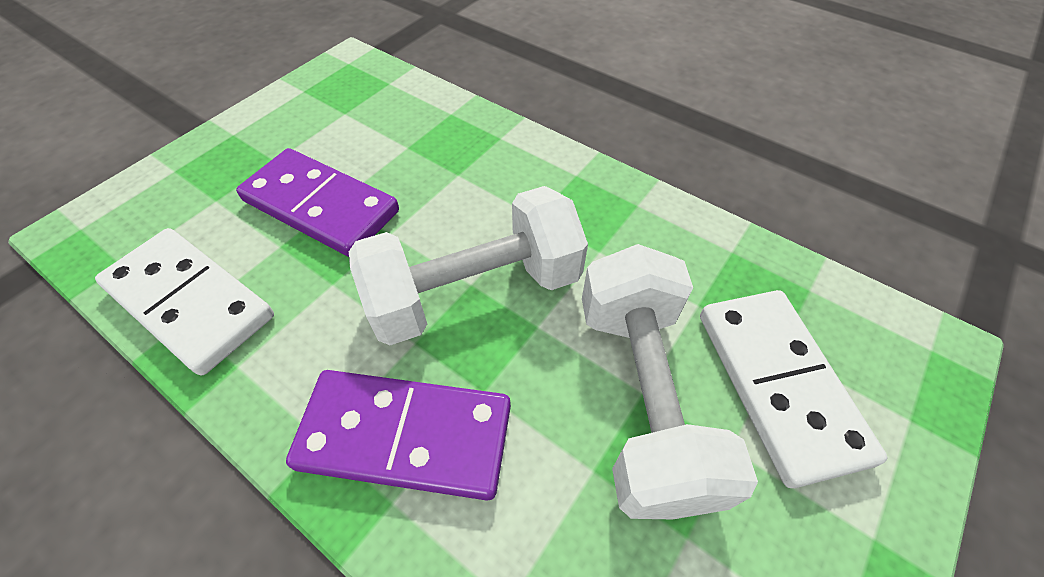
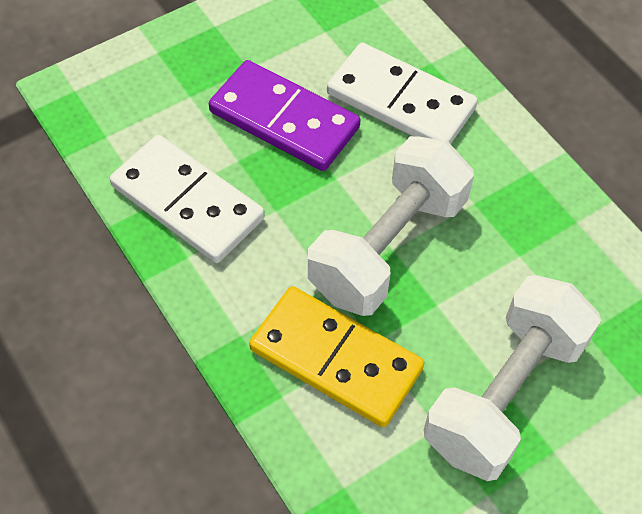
purple domino: [236,148,399,257] [286,370,511,501] = 2 -> [209,60,360,171] = 1
yellow domino: none = 0 -> [249,286,424,427] = 1

